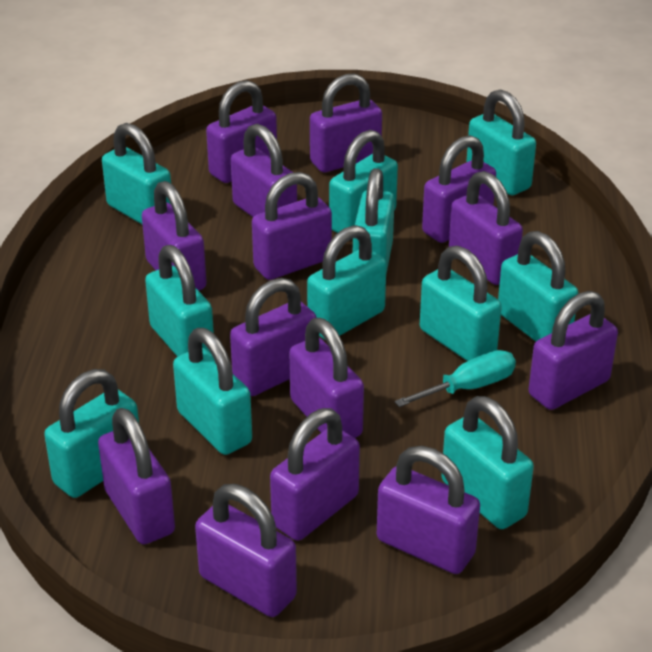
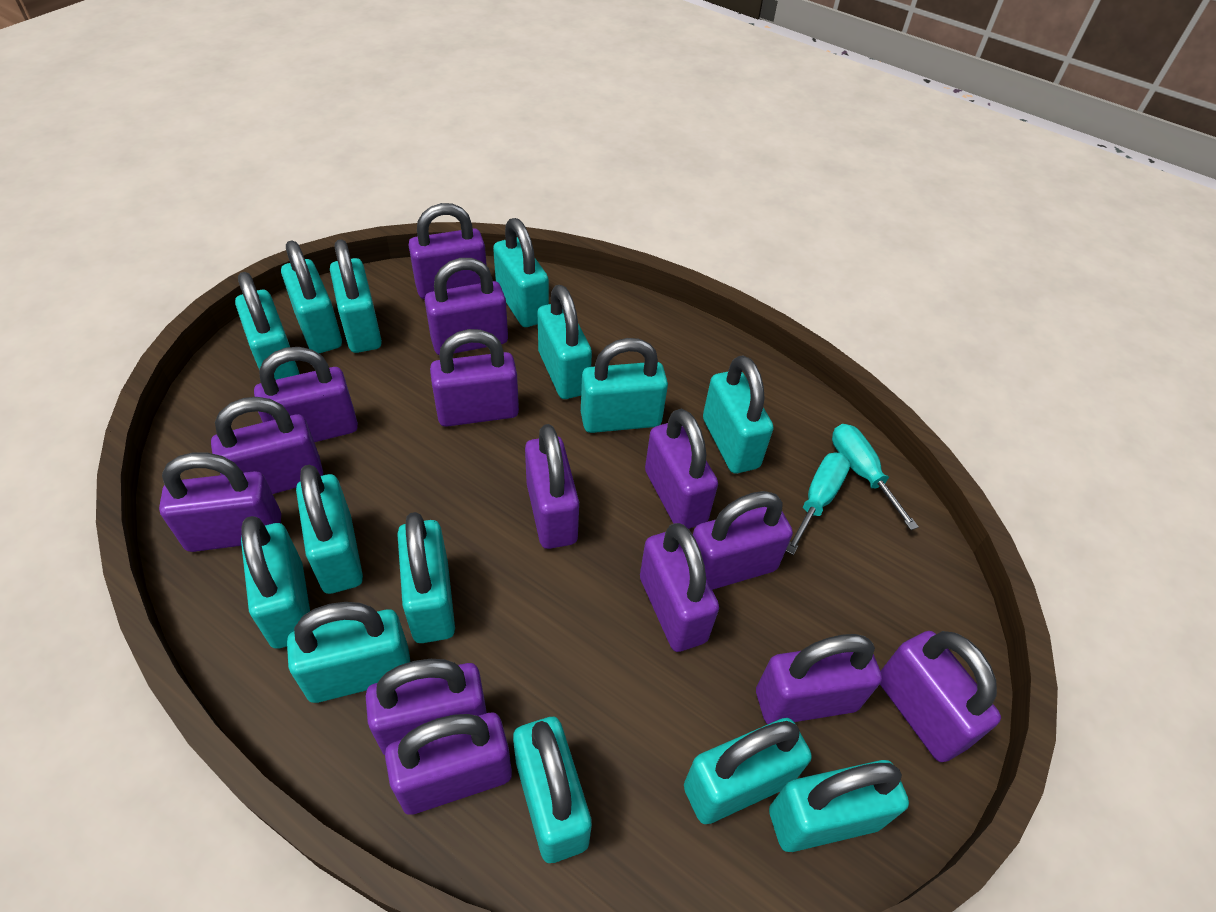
turquoise padlock: [44,369,139,498] [102,123,171,224] [145,245,214,357] [173,328,252,455] [307,225,387,340] [329,130,398,233] [353,168,395,274] [420,246,502,361] [441,396,534,529] [466,90,536,195] [498,231,578,341] = 11 -> [235,272,299,380] [241,516,310,649] [281,240,342,353] [287,602,411,703] [296,465,363,594] [330,239,382,353] [397,512,455,643] [493,218,549,327] [513,717,592,863] [538,285,592,399] [581,338,668,433] [684,718,812,824] [703,355,773,473] [769,760,909,852] = 14
turquoise screwdriver: [394,350,516,407] = 1 -> [786,453,850,555] [832,424,919,530] = 2

